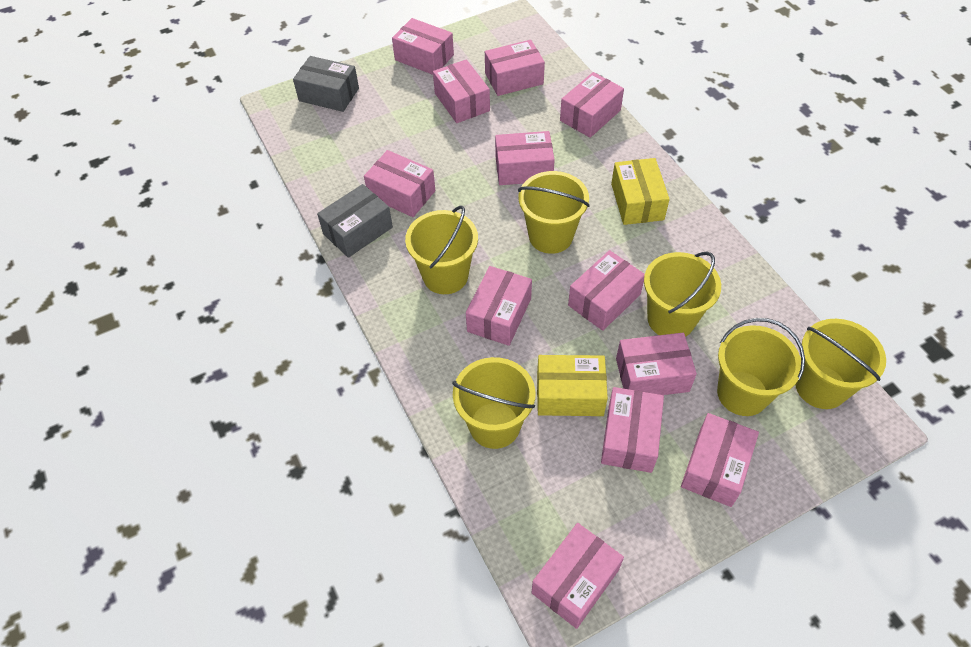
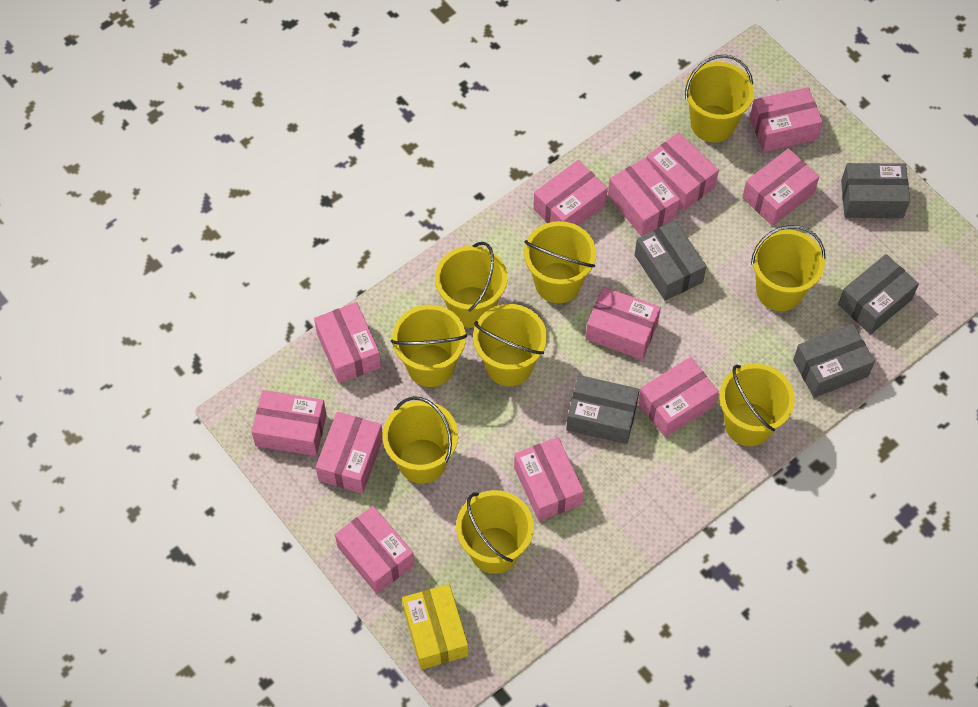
grey box: [293,56,359,112] [317,184,393,258] = 2 -> [566,375,640,444] [635,220,707,301] [793,324,875,398] [838,254,919,334] [841,163,910,218] = 5
yellow box: [537,355,608,416] [611,158,670,225] = 2 -> [402,584,468,670] = 1
yellow bucket: [405,205,478,294] [452,357,535,449] [518,171,590,254] [644,252,721,337] [717,318,805,416] [795,319,886,409] = 6 -> [382,396,458,484] [391,305,467,387] [435,242,508,328] [456,490,534,574] [473,304,547,386] [524,221,596,303] [685,55,754,143] [719,363,795,446] [751,225,826,311] = 9

